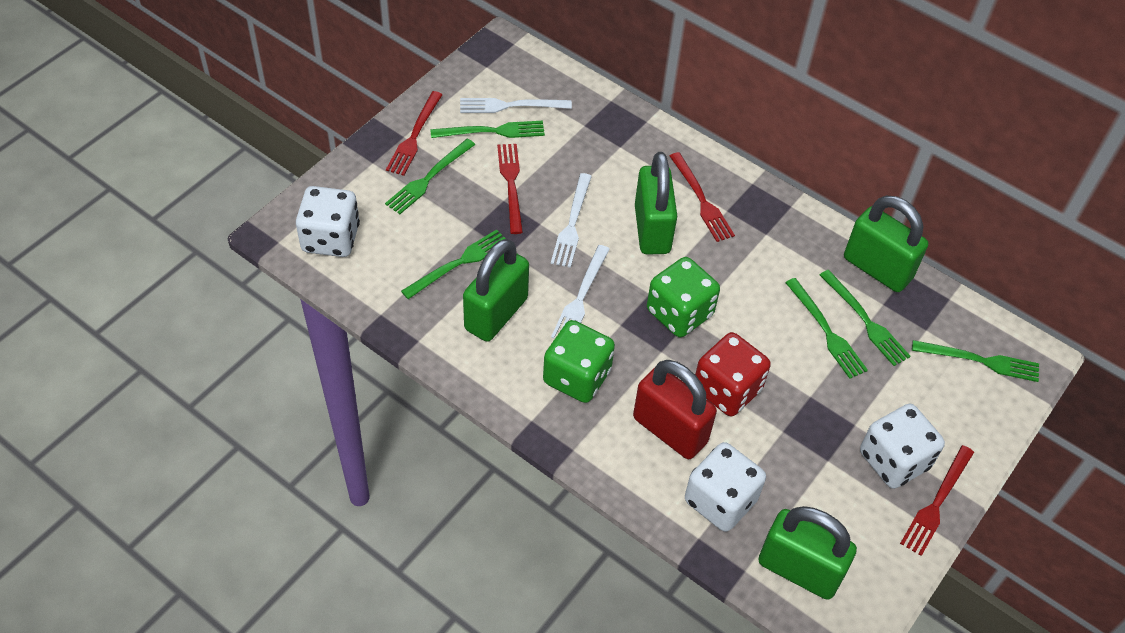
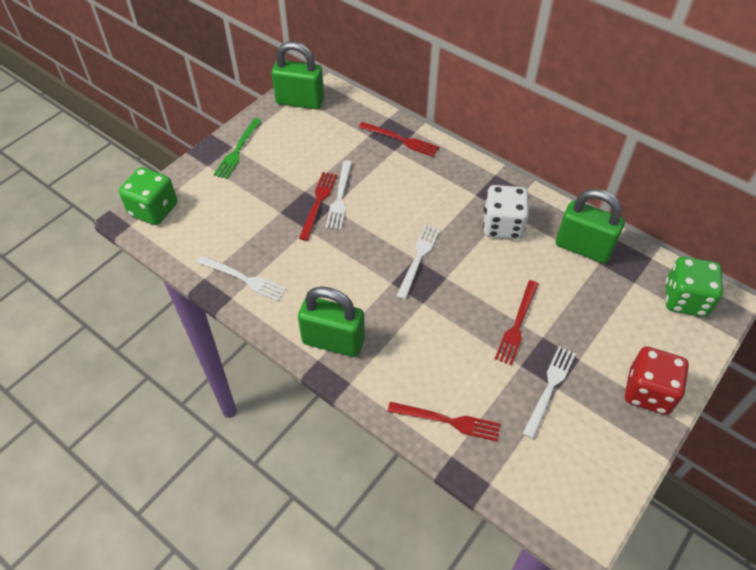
green fork: [385,139,475,214] [401,230,506,299] [430,121,545,138] [785,278,868,379] [820,270,911,366] [912,340,1039,382] = 6 -> [213,118,262,179] = 1
green padlock: [463,239,529,342] [635,152,677,254] [758,506,857,600] [844,196,928,292] = 4 -> [272,42,324,109] [298,286,365,357] [556,189,625,263] = 3
red padlock: [633,360,717,459] = 1 -> none = 0
white dice: [296,186,360,257] [685,442,766,532] [860,404,945,489] = 3 -> [483,185,529,239] = 1
white fork: [460,98,572,113] [551,173,592,268] [551,245,610,338] = 3 -> [197,255,286,301] [326,160,352,230] [396,224,440,300] [523,346,576,439] = 4

